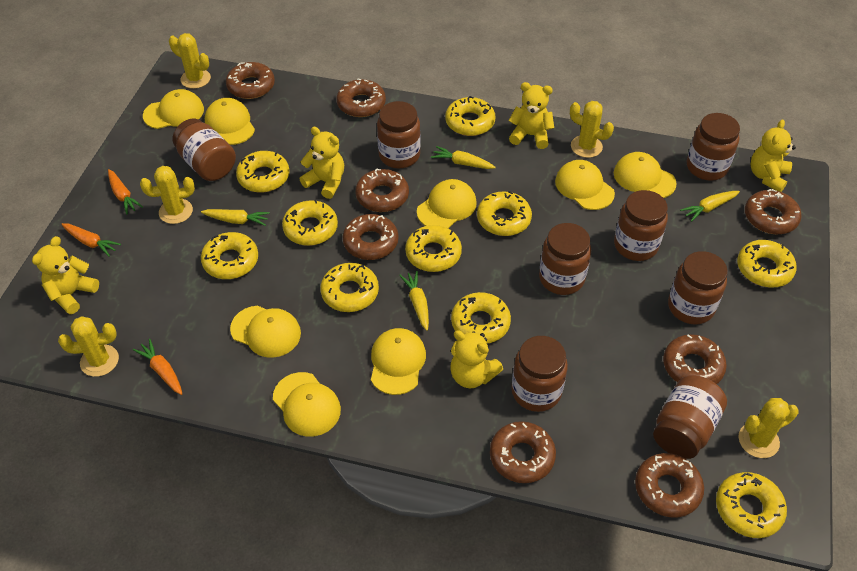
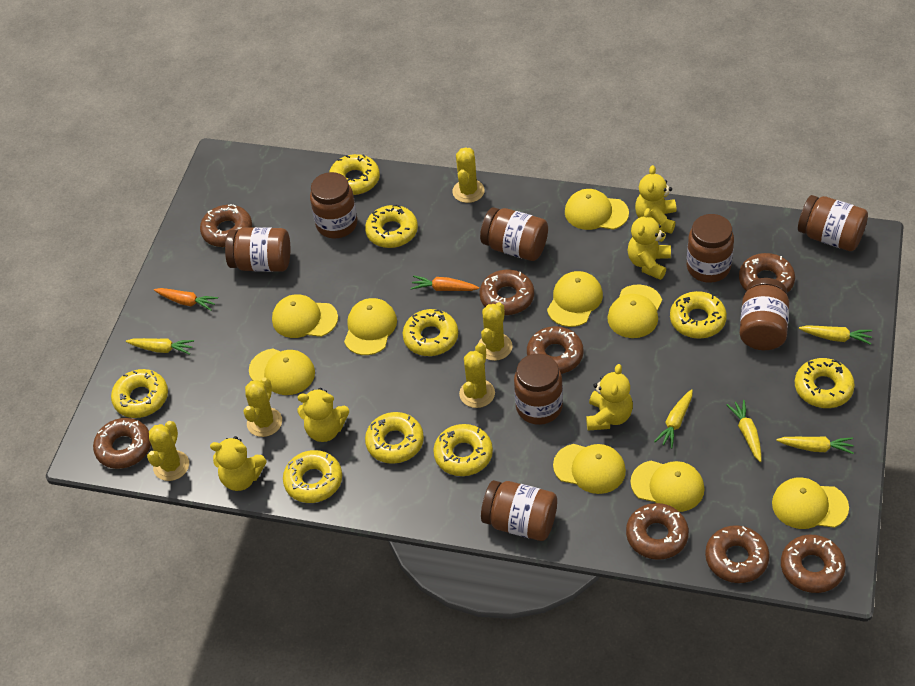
orange carrot: [61,223,121,257] [108,169,143,214] [133,339,182,395] = 3 -> [154,288,218,311] [411,276,479,291] = 2
yellow cap: [143,89,204,129] [205,98,255,145] [230,306,301,358] [273,372,341,437] [371,328,426,395] [417,179,477,228] [555,160,615,210] [614,152,677,198] = 8 -> [249,349,315,395] [272,294,338,338] [344,298,397,355] [547,271,603,327] [553,444,626,494] [565,189,629,230] [607,284,662,338] [630,461,705,512] [772,477,849,529] = 9
yellow carrot: [201,209,270,226] [399,271,429,331] [431,146,496,169] [680,191,740,222] = 4 -> [126,338,194,355] [654,389,693,448] [726,400,762,462] [776,436,854,454] [799,325,872,345] = 5
yellow donut: [201,232,258,279] [236,151,289,193] [282,200,338,246] [320,263,379,312] [405,225,462,272] [445,96,495,136] [451,292,511,344] [477,191,532,236] [716,472,787,538] [737,240,797,288] = 10 -> [111,369,168,418] [283,450,342,503] [329,154,380,195] [365,204,418,248] [365,412,424,464] [402,309,458,356] [433,424,493,476] [670,291,727,339] [795,358,855,408] = 9

